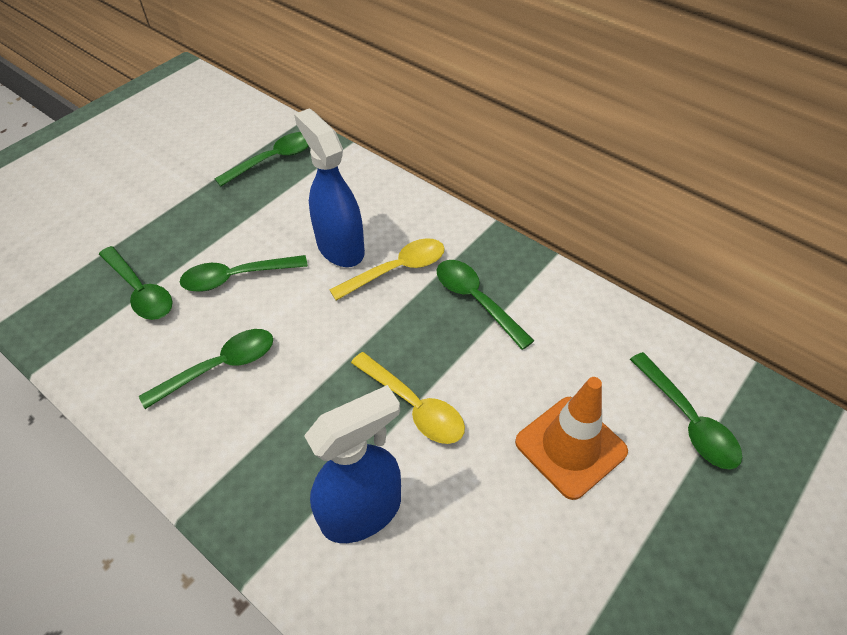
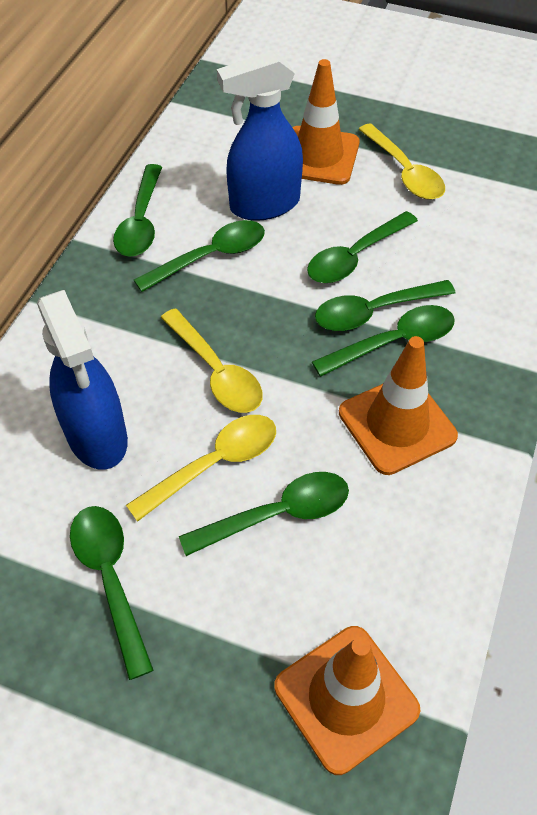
green spoon: [99,246,173,320] [139,329,273,409] [180,255,308,292] [215,132,309,186] [437,260,534,350] [630,352,742,469] = 6 -> [70,506,153,680] [113,164,162,257] [134,220,265,292] [179,472,349,556] [307,211,418,283] [312,305,455,377] [315,280,455,331] = 7
orange traffic cone: [515,377,628,500] = 1 -> [275,626,420,775] [292,59,360,185] [339,336,458,475] = 3
yellow spoon: [329,238,444,301] [351,352,465,444] = 2 -> [126,415,276,522] [161,308,263,413] [358,123,445,200] = 3

